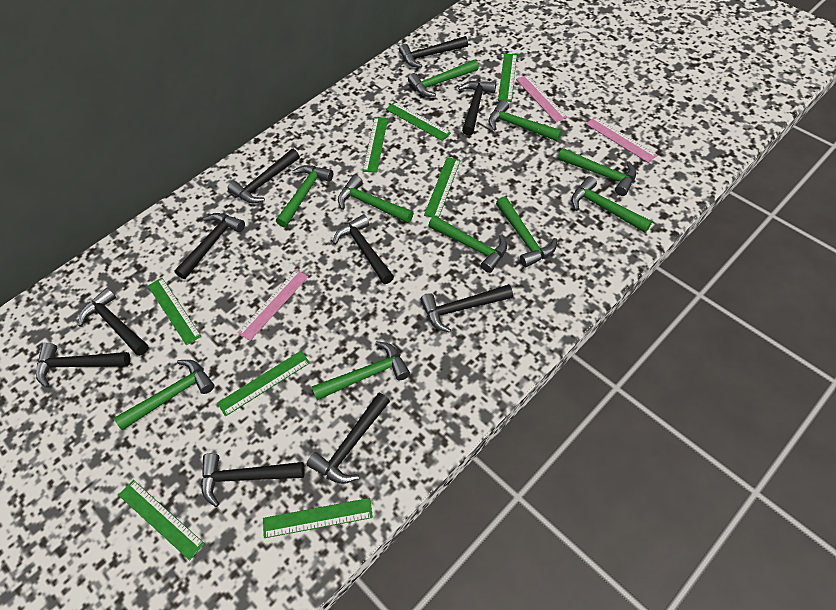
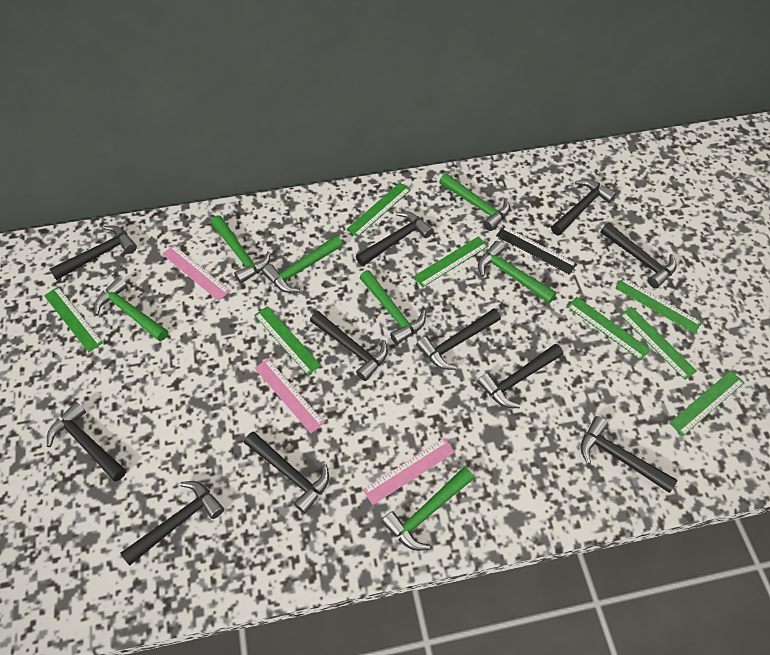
black hammer: [36,343,131,388] [78,288,149,356] [174,213,245,279] [201,453,305,507] [228,149,300,203] [307,392,390,484] [333,214,394,284] [399,36,468,68] [421,284,513,333] [458,80,496,135] = 10 -> [47,402,126,482] [49,226,137,280] [121,481,224,565] [244,432,329,514] [310,311,388,381] [356,211,433,266] [416,308,501,370] [477,343,563,408] [551,179,616,236] [581,416,677,493] [601,223,677,288] = 11
black ruler: none = 0 -> [496,226,577,275] = 1
green hammer: [114,360,214,430] [276,165,333,228] [312,341,410,400] [338,175,413,223] [408,60,478,97] [428,216,507,273] [489,100,562,141] [496,197,557,267] [558,148,636,196] [571,176,652,233] = 10 -> [94,277,168,341] [211,216,271,284] [262,235,343,293] [360,270,426,345] [382,467,474,551] [439,173,510,231] [478,241,557,303] = 7

